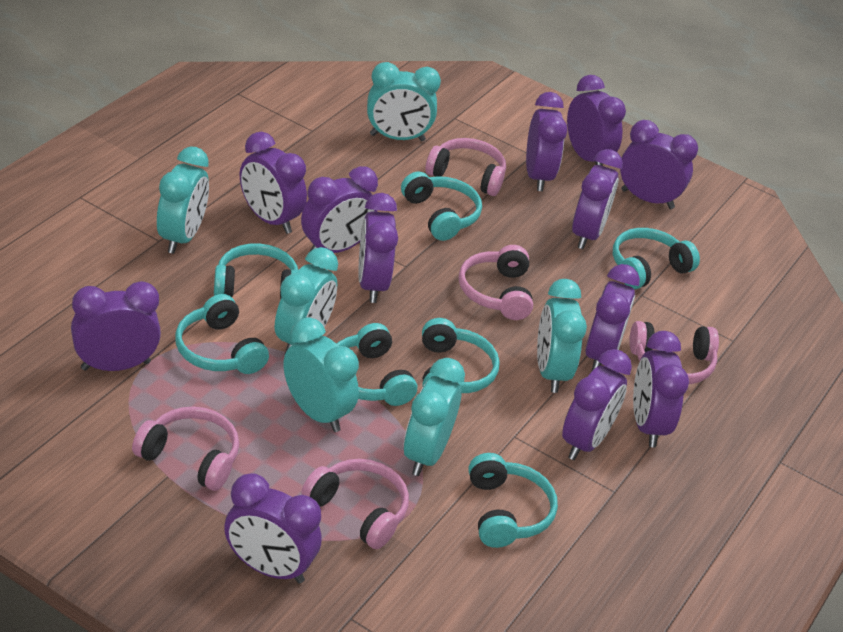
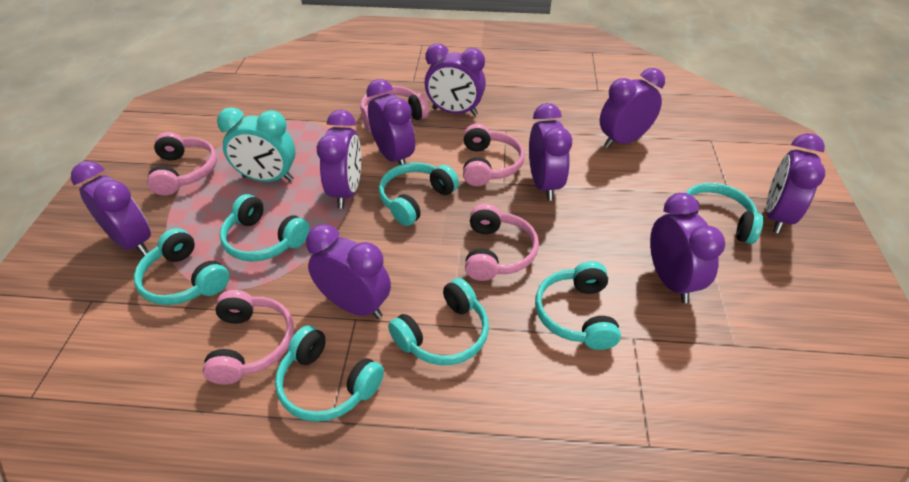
purple clock: [71,281,161,371] [224,473,321,584] [240,132,307,234] [301,166,378,253] [358,193,398,303] [526,92,567,191] [562,349,632,460] [567,75,626,166] [572,149,623,249] [585,264,640,371] [620,120,698,209] [633,331,689,448] = 12 -> [71,161,151,256] [306,224,391,319] [317,110,361,208] [366,79,415,165] [425,43,486,116] [529,103,572,201] [600,68,665,148] [650,193,725,303] [766,133,825,234] = 9
turquoise clock: [157,146,209,254] [275,247,338,354] [283,317,359,432] [367,62,441,141] [404,358,465,476] [537,279,587,393] = 6 -> [217,107,296,182] = 1

